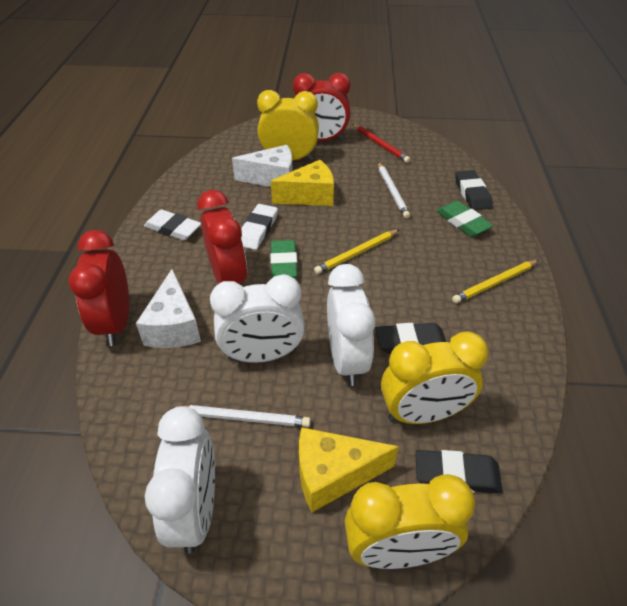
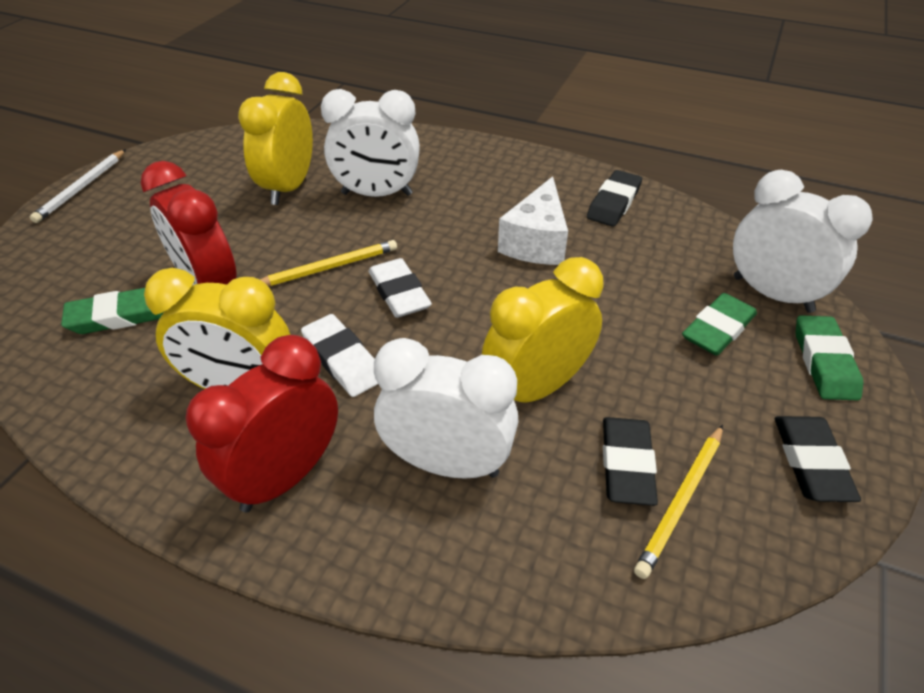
green eraser: [270,240,297,278] [437,201,493,237] = 2 -> [61,288,164,334] [682,293,757,356] [796,315,863,400] = 3
red clock: [68,230,129,346] [197,190,247,284] [293,73,351,141] = 3 -> [141,161,237,286] [185,335,338,512] = 2
red pencil: [353,124,410,163] = 1 -> none = 0
white cheese: [136,269,201,348] [232,145,293,187] = 2 -> [498,176,568,265] = 1
white pencil: [171,405,311,427] [378,162,410,218] = 2 -> [30,149,126,223] = 1
yellow cheese: [271,160,334,206] [299,427,399,512] = 2 -> none = 0

